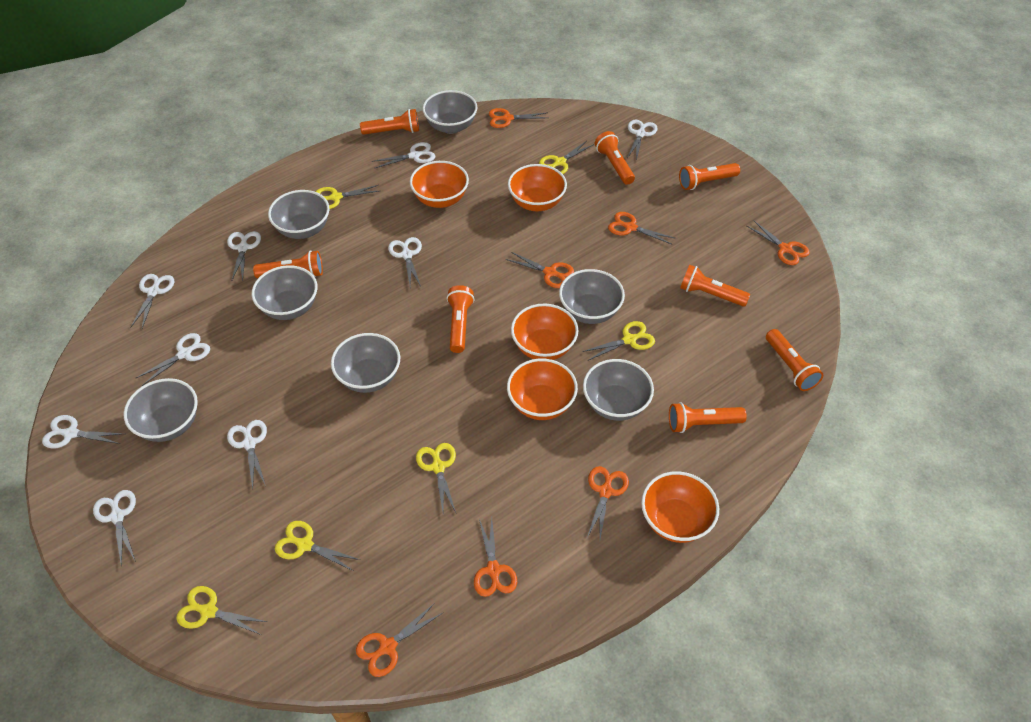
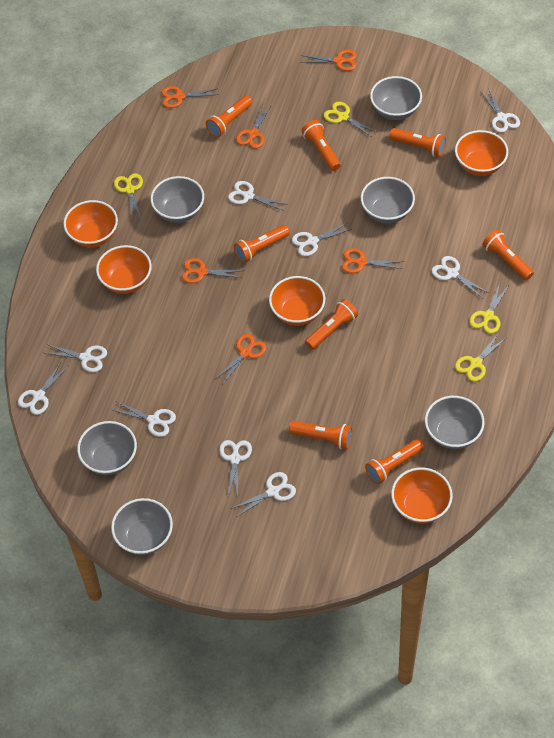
grey bowl: [124,378,198,442] [252,265,318,320] [268,190,330,239] [331,333,400,393] [422,90,477,134] [559,269,625,324] [583,359,654,421] = 7 -> [77,421,137,475] [111,498,173,555] [150,176,204,223] [361,177,415,224] [370,76,422,120] [425,396,484,449] = 6
orange scissors: [356,603,443,677] [474,517,517,597] [489,108,548,128] [506,252,574,288] [587,466,629,539] [608,212,674,244] [747,220,810,265] = 7 -> [161,86,219,108] [182,258,244,283] [215,334,266,384] [236,105,271,149] [300,50,357,71] [342,248,404,273] = 6
yellow scissors: [176,586,267,635] [275,521,360,571] [316,185,379,209] [416,443,456,513] [539,141,594,174] [582,321,655,360] = 6 -> [114,173,143,218] [324,102,377,137] [455,333,506,381] [469,283,509,334] = 4

